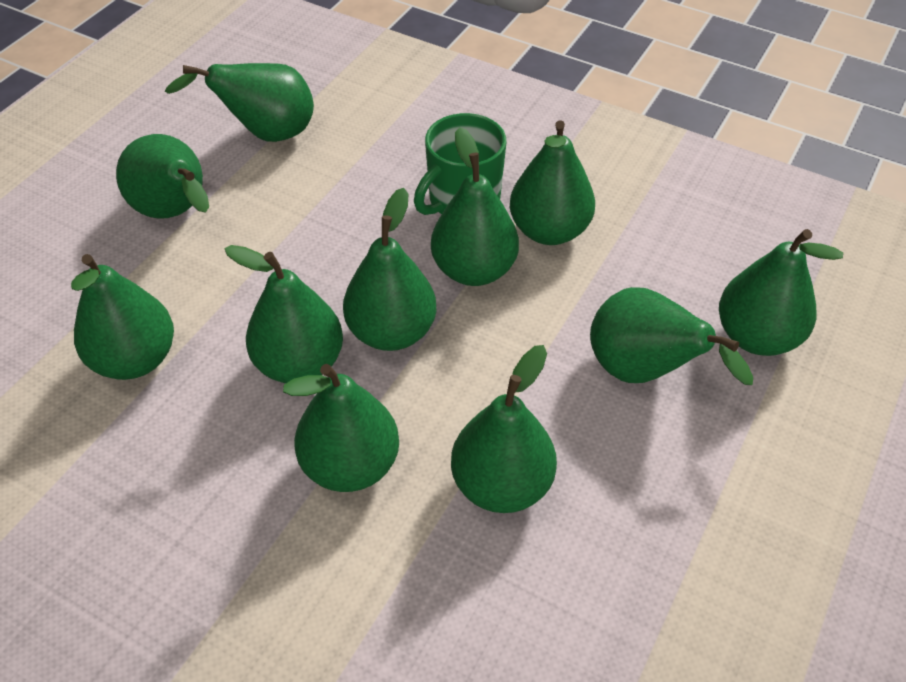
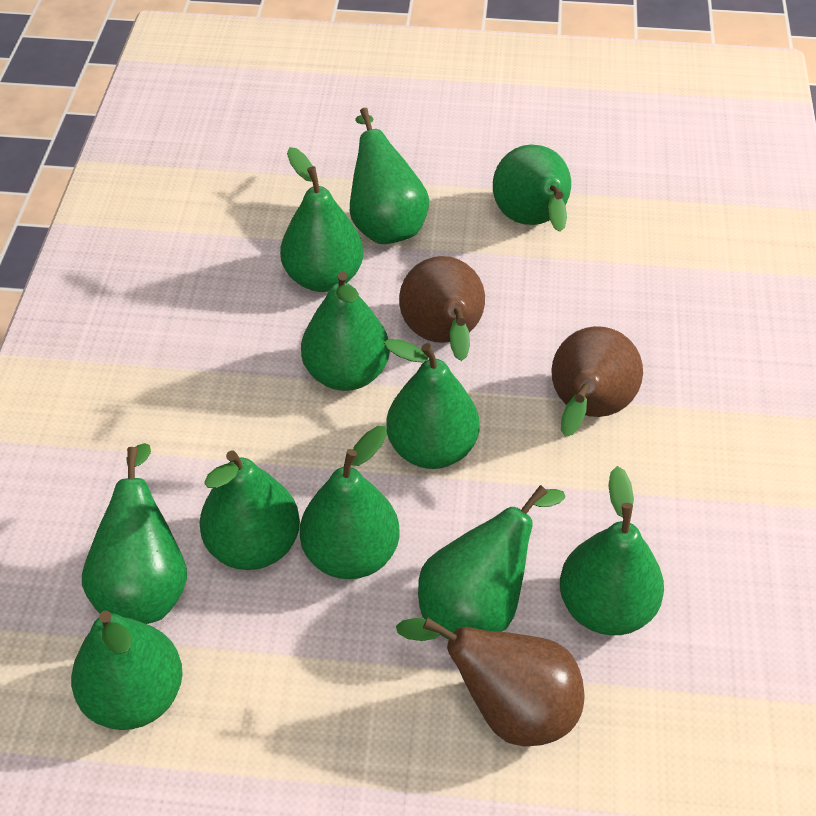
brown pear: none = 0 -> [396,617,585,747] [399,256,485,361] [551,326,643,437] = 3
green mug: [414,113,507,215] = 1 -> none = 0

